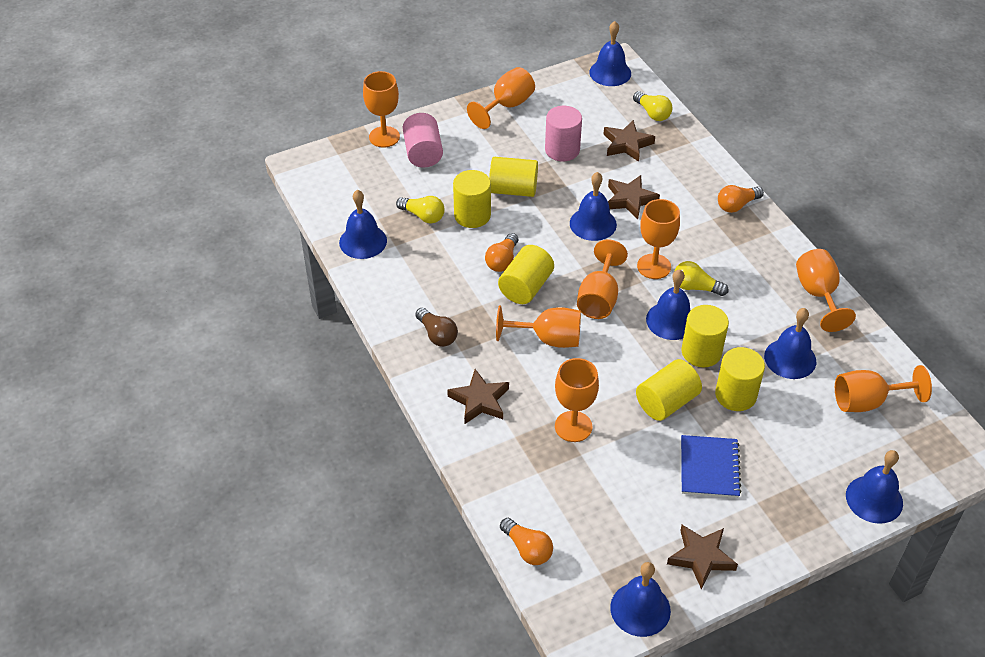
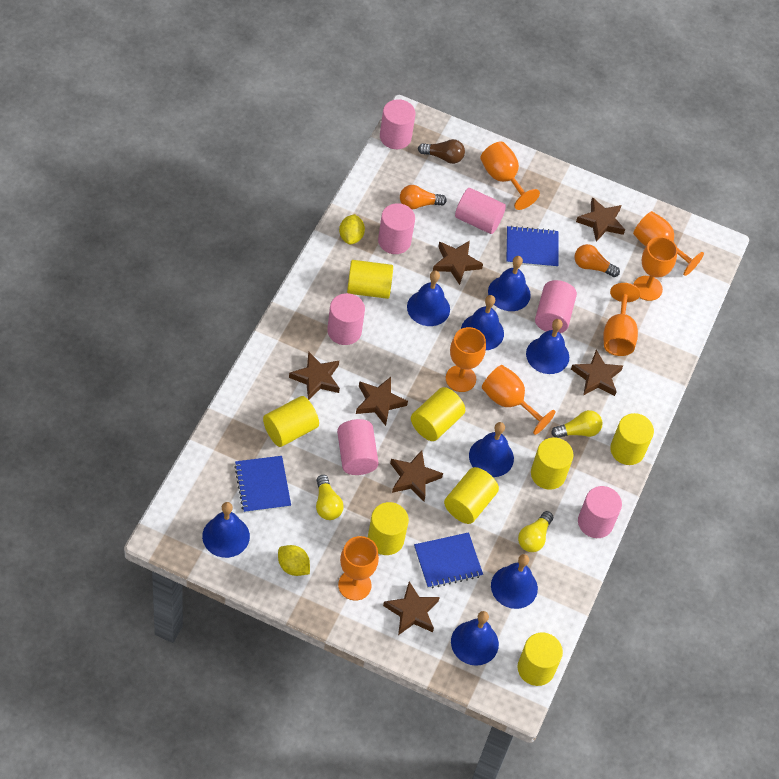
blue bell: [339,190,387,259] [570,172,617,241] [589,21,631,86] [610,562,671,637] [646,269,691,340] [764,308,816,379] [846,450,903,524] = 7 -> [202,502,250,558] [407,270,450,326] [451,611,499,666] [461,295,504,350] [469,422,514,477] [488,256,531,311] [491,554,538,609] [526,319,569,374] = 8
blue notebook: [681,435,742,498] = 1 -> [234,456,291,513] [414,532,483,588] [506,226,558,268] = 3
brown star: [447,369,509,424] [603,120,655,162] [608,175,660,219] [667,525,738,590] = 4 -> [289,352,340,400] [356,377,408,426] [383,581,440,635] [390,450,443,501] [433,240,483,285] [571,350,623,396] [576,197,625,242] = 7
orange goblet: [363,71,400,147] [467,67,535,129] [496,306,581,348] [555,358,599,442] [577,239,628,319] [637,199,680,279] [796,249,856,332] [835,365,932,412] = 8 -> [338,536,379,601] [446,327,486,392] [480,141,540,210] [482,365,556,435] [603,283,640,356] [633,211,704,276] [633,237,678,301] = 7
orange light bulb: [485,233,518,272] [500,518,553,565] [718,185,764,213] = 3 -> [400,185,447,209] [574,244,620,277] = 2
pink cylinder: [403,113,443,168] [545,106,582,161] = 2 -> [327,293,365,345] [337,419,379,475] [378,203,415,254] [380,99,416,149] [455,188,506,234] [535,280,577,333] [578,486,622,538] = 7
yellow cylinder: [453,170,491,228] [489,157,538,197] [498,245,554,304] [636,359,702,421] [682,305,729,367] [715,347,765,411] = 6 -> [263,396,319,447] [347,260,393,299] [368,502,409,555] [411,387,465,441] [444,467,499,524] [517,633,563,686] [531,437,574,490] [610,413,654,465] = 8
yellow lemon: none = 0 -> [278,545,310,576] [339,214,365,245] = 2

